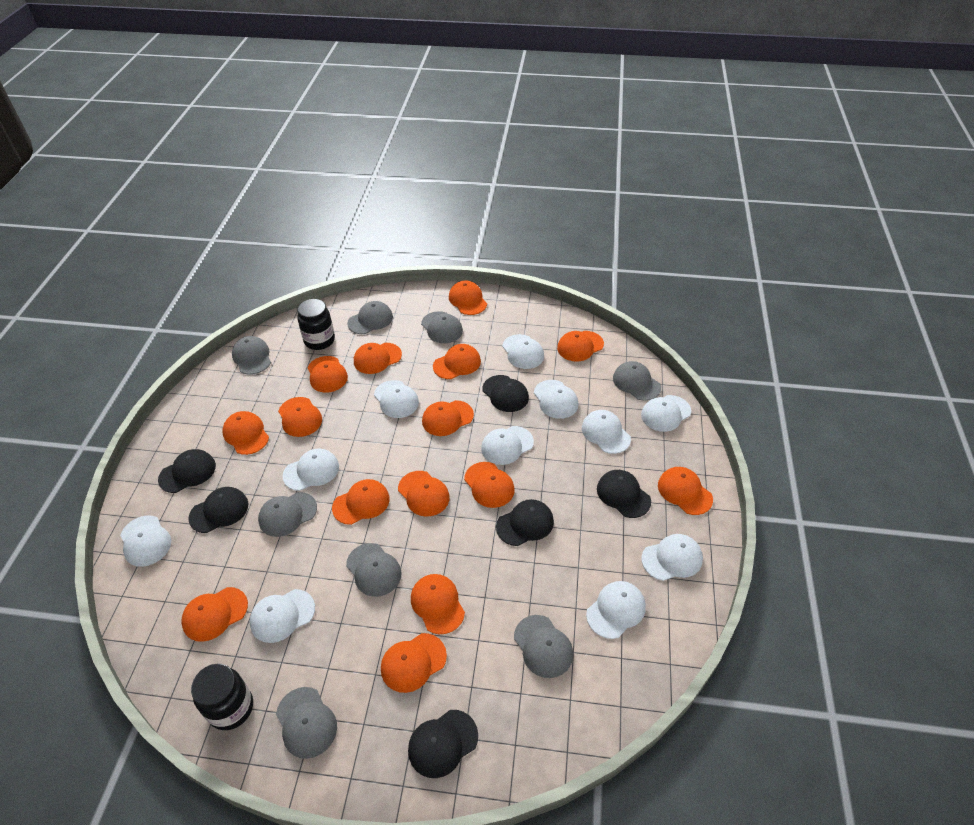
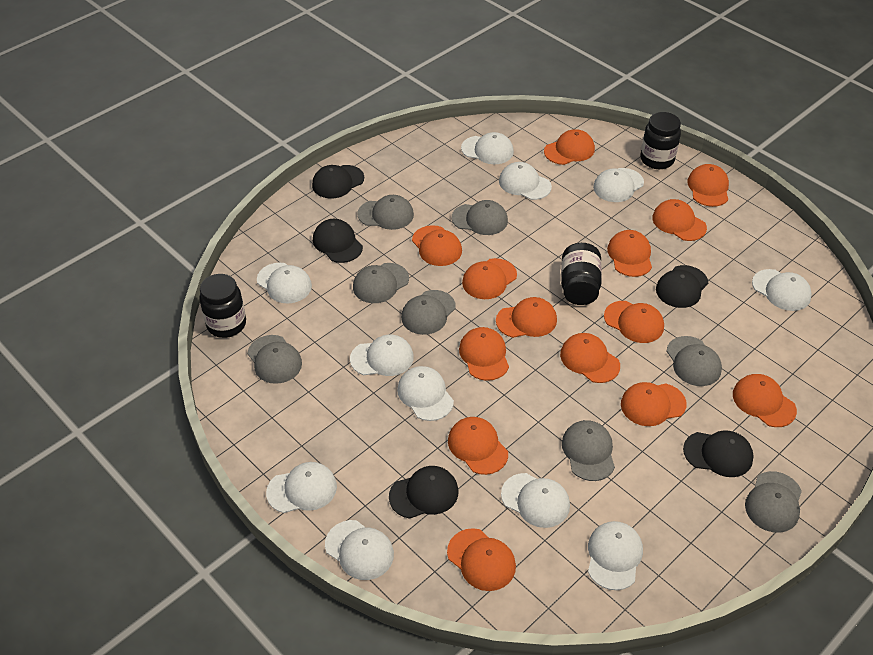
black cap: [158,449,216,493] [188,487,248,533] [408,710,478,778] [482,375,529,412] [496,499,554,546] [597,470,651,518] = 6 -> [312,165,364,198] [313,219,363,263] [389,466,459,519] [656,265,708,308] [683,430,753,477] = 5
black jar: [191,664,253,730] [297,299,335,350] = 2 -> [199,274,246,338] [561,243,602,305] [640,112,681,169] = 3
orange cap: [181,587,248,642] [223,411,269,455] [278,397,322,437] [307,356,348,393] [332,479,390,525] [354,343,402,374] [381,633,447,693] [398,471,450,517] [411,574,465,634] [422,400,474,436] [433,344,481,379] [449,280,487,315] [464,462,515,508] [557,331,604,362] [658,467,713,515] = 15 -> [412,225,462,266] [447,528,516,591] [448,417,508,475] [459,327,509,381] [462,258,517,299] [496,297,557,338] [544,129,595,165] [560,333,620,383] [604,301,664,343] [607,230,652,277] [621,382,687,426] [652,199,707,241] [687,164,729,207] [733,374,797,427] = 14

